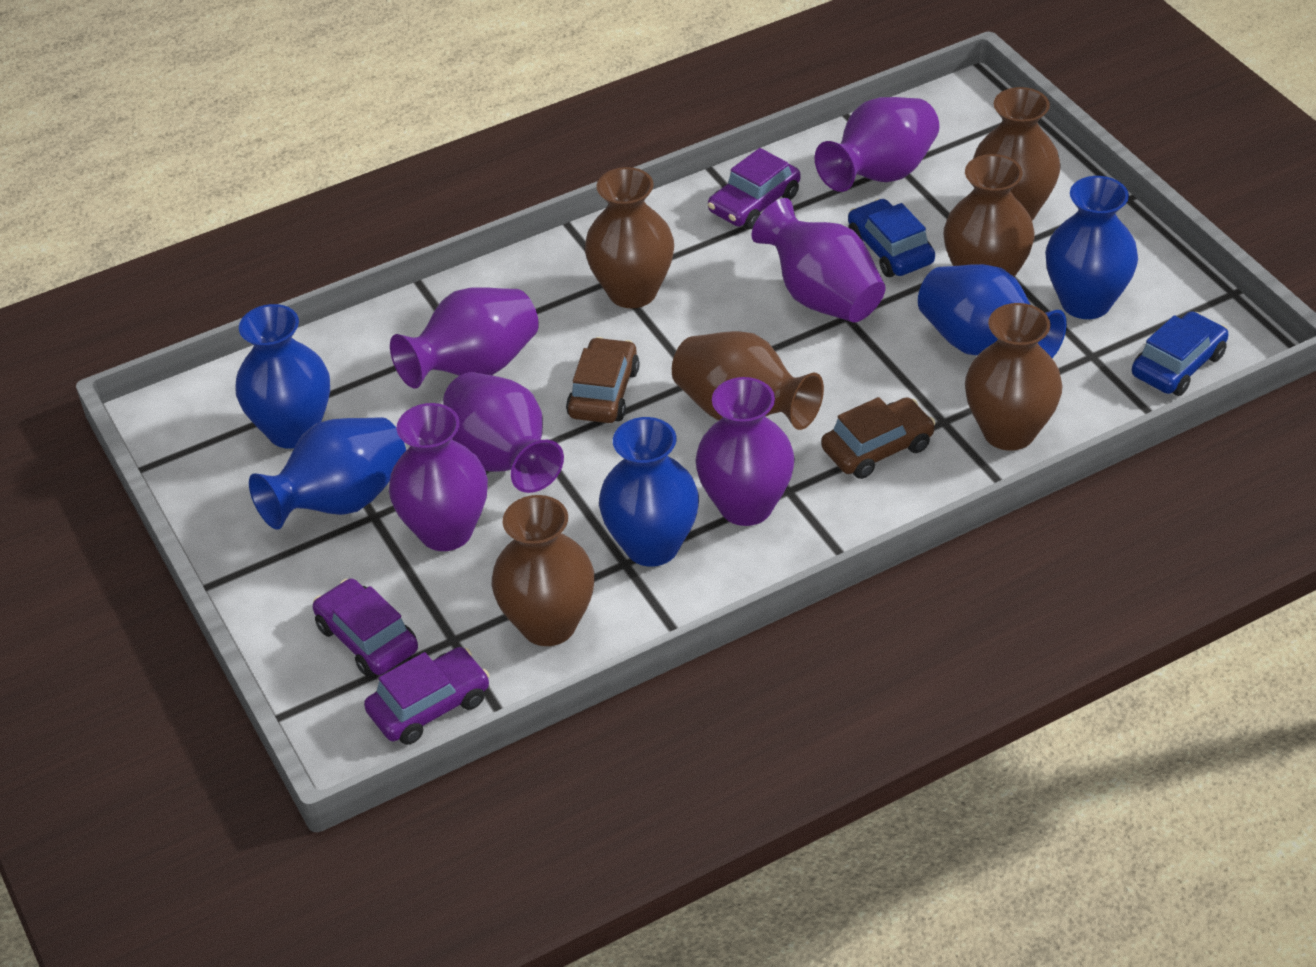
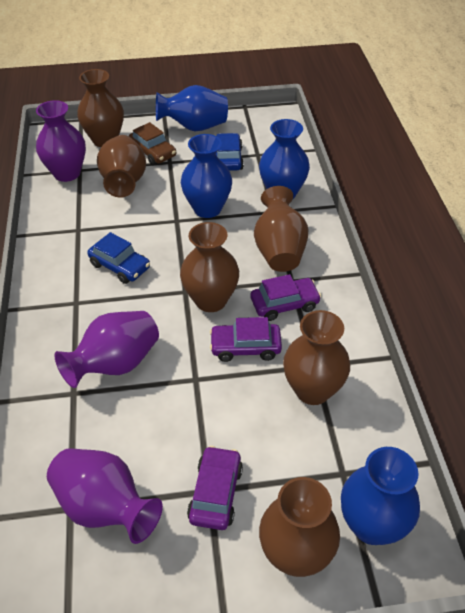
blue vase: [235,304,330,449] [249,417,406,530] [599,417,699,567] [918,264,1067,358] [1045,176,1138,319] = 5 -> [156,85,228,131] [181,134,232,218] [259,119,310,200] [341,447,420,545] = 4
brown car: [566,337,640,423] [821,397,935,479] = 2 -> [129,122,176,165] = 1
purple vase: [389,403,488,551] [390,287,539,389] [443,372,564,493] [695,377,795,526] [751,198,885,322] [815,97,939,192] = 6 -> [36,100,86,182] [47,448,163,544] [55,311,159,388] = 3

